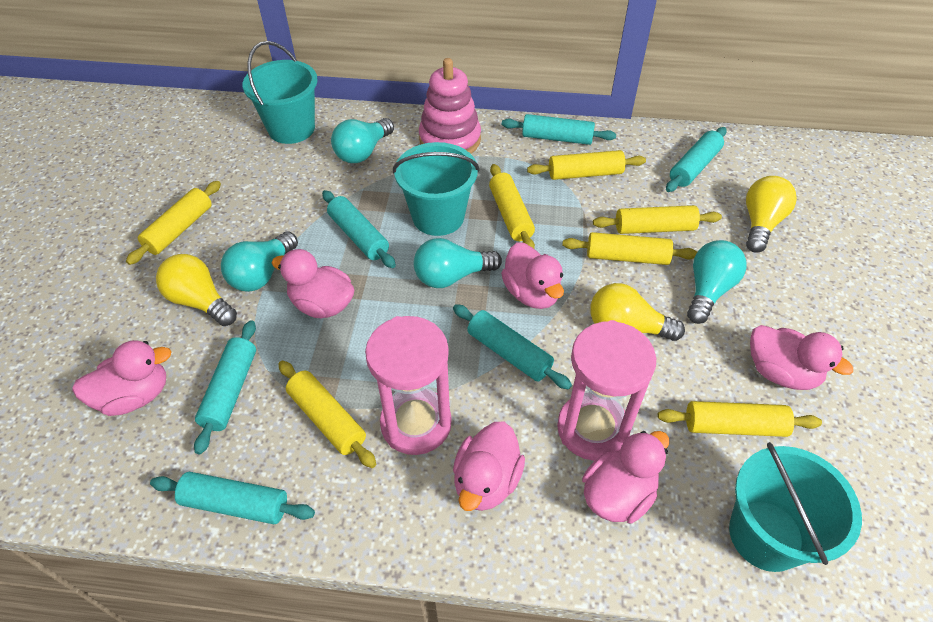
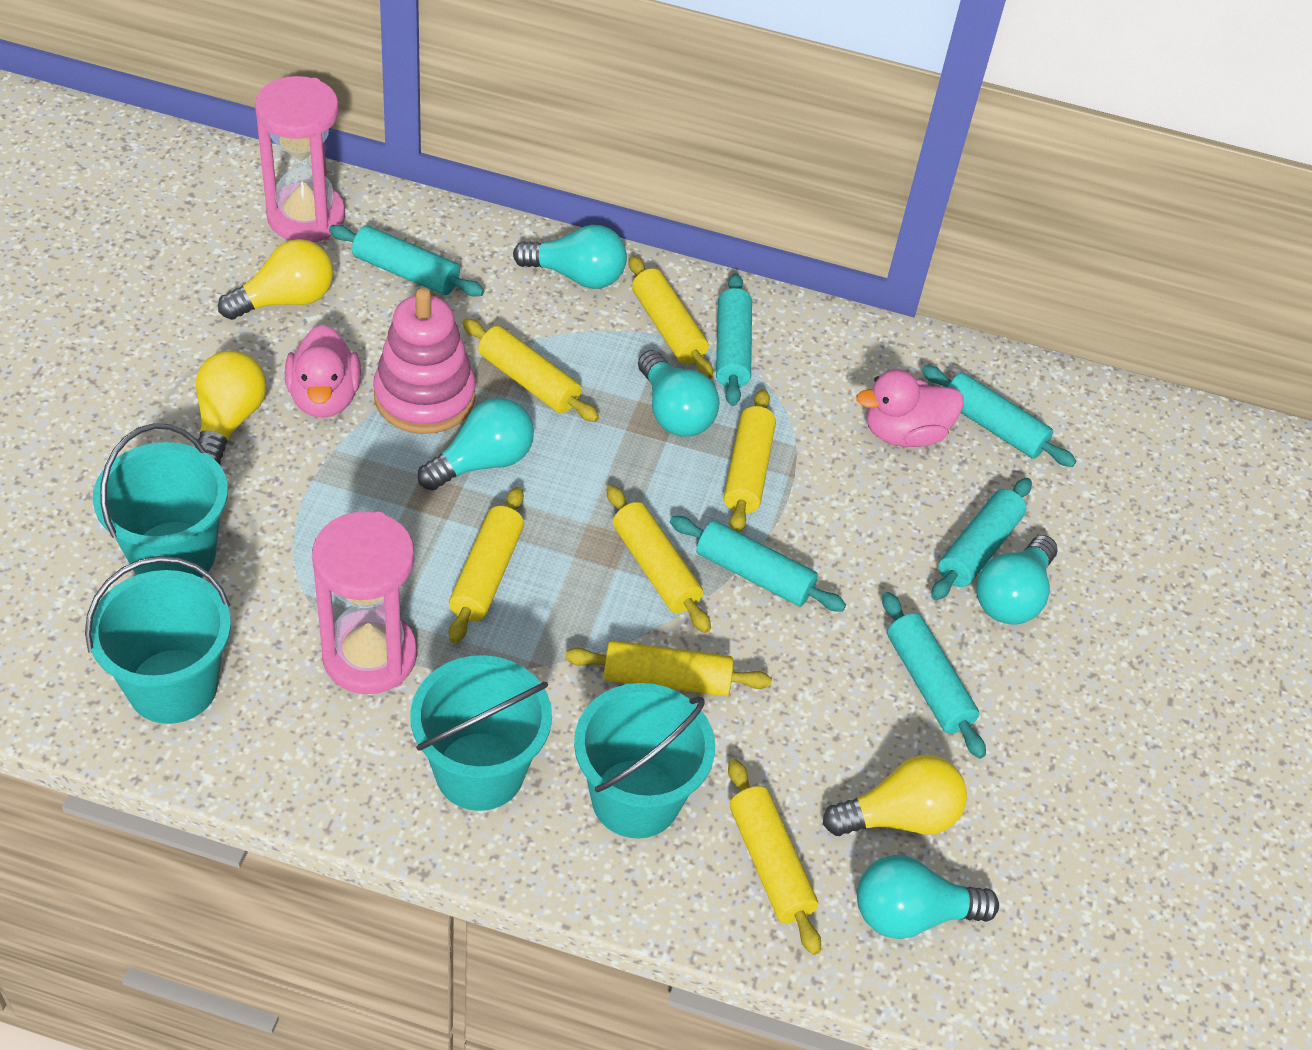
pink duck: [72,340,172,416] [272,249,354,318] [453,422,525,511] [501,242,564,309] [582,431,669,523] [750,325,853,390] = 6 -> [285,325,361,418] [856,369,963,447] = 2
turquoise bucket: [242,41,317,144] [393,142,480,236] [729,442,862,572] = 3 -> [85,556,231,724] [93,423,228,578] [410,655,552,811] [574,683,715,839] = 4
turquoise light bulb: [221,231,298,292] [331,118,394,163] [413,238,502,288] [687,240,746,324] = 4 -> [417,398,534,490] [513,225,627,289] [638,350,720,437] [857,855,999,939] [976,535,1057,625] = 5

